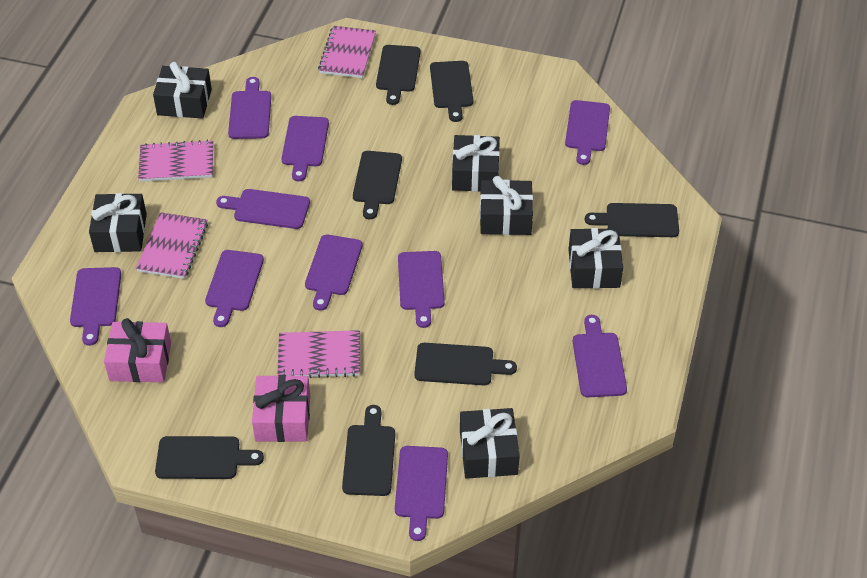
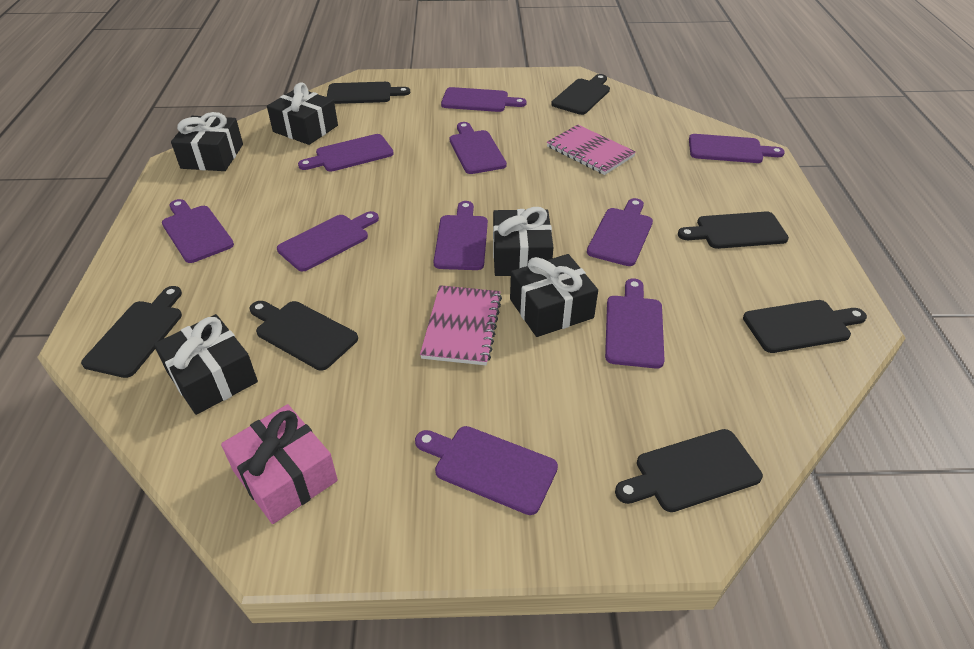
black gift: [89,193,147,252] [153,62,212,118] [452,135,500,192] [460,408,520,479] [480,176,533,235] [568,228,623,289] = 6 -> [154,314,258,415] [171,112,243,171] [267,82,338,145] [493,207,553,276] [510,254,598,337] = 5
pink gift: [104,318,171,382] [252,375,310,442] = 2 -> [221,404,338,524] = 1
pink notebook: [136,212,208,279] [138,140,213,182] [277,330,360,378] [318,26,376,78] = 4 -> [420,285,502,365] [547,125,636,175] = 2

